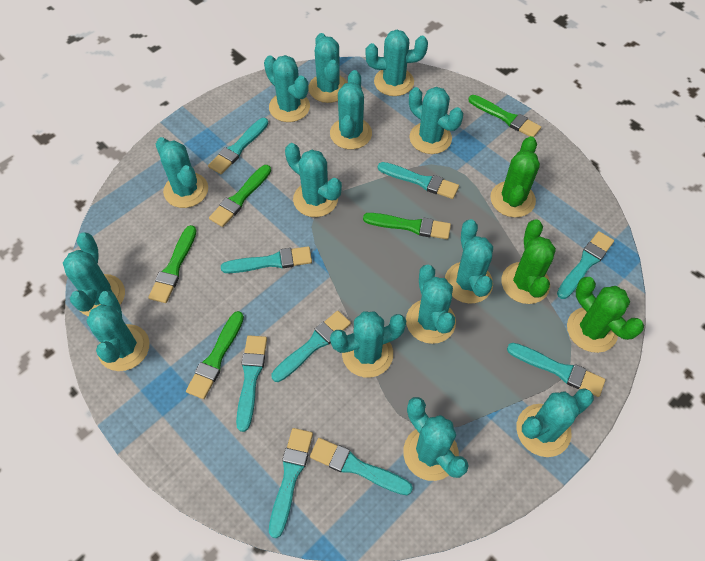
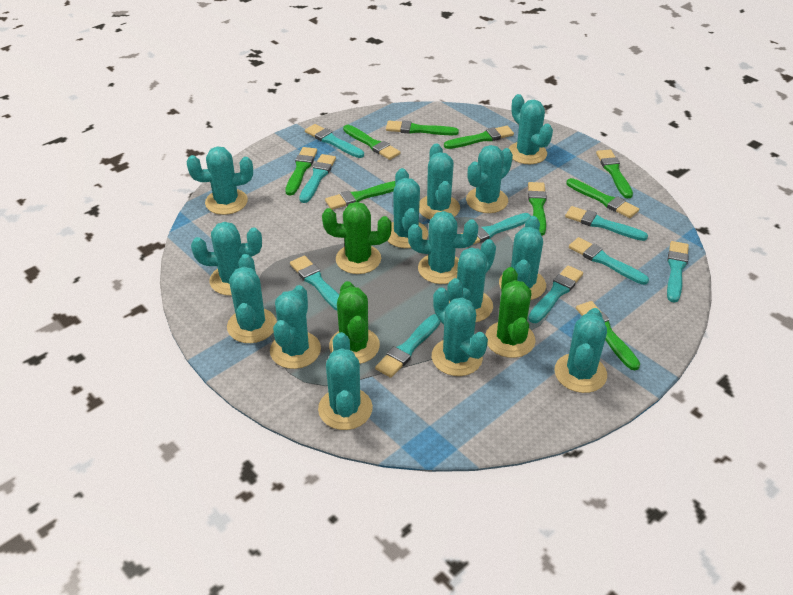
green brush: [148,225,197,303] [186,311,244,399] [209,165,271,227] [363,213,451,239] [468,95,541,137] = 5 -> [285,147,317,195] [325,181,395,210] [343,125,400,160] [386,121,459,135] [444,126,514,149] [528,182,547,236] [566,178,639,218] [576,301,640,370] [596,150,633,198] = 9

